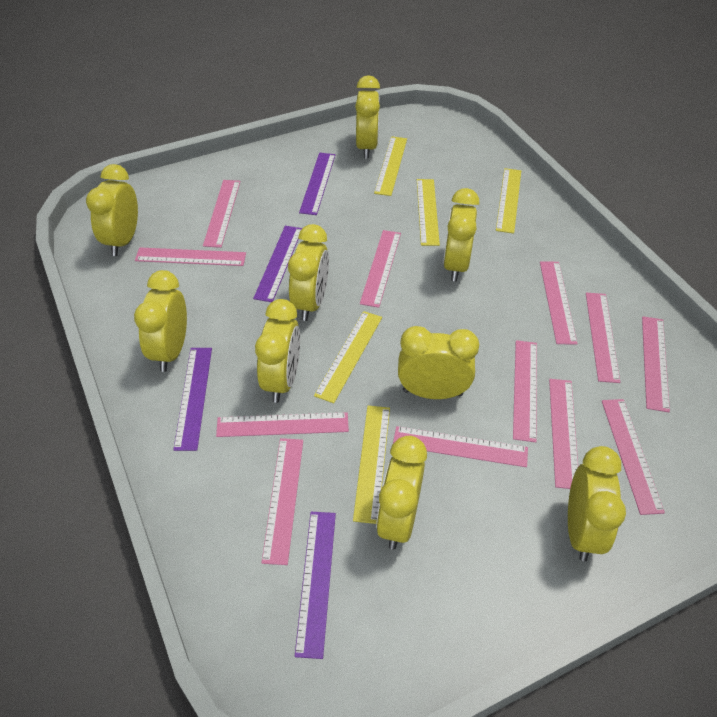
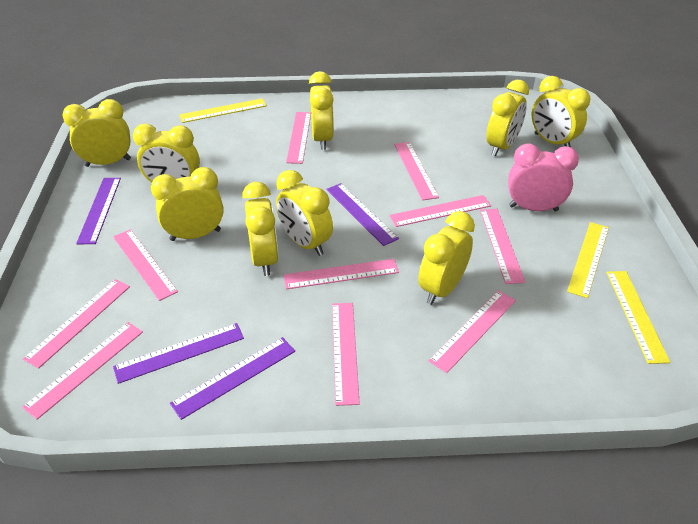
pink clock: none = 0 -> [508,143,579,211] = 1
pink ruler: [135,247,246,266] [203,180,240,248] [216,412,349,437] [261,438,303,565] [360,230,401,308] [393,426,528,467] [513,340,537,442] [540,261,578,345] [549,379,578,489] [586,293,620,383] [602,399,665,515] [642,316,670,412] = 12 -> [22,322,143,420] [23,279,130,369] [113,229,178,301] [284,259,399,289] [286,112,311,164] [332,303,360,406] [390,195,491,227] [395,142,439,201] [428,290,516,373] [480,209,525,284] = 10
yellow ruler: [314,311,382,403] [353,406,390,524] [374,136,407,196] [417,179,440,246] [496,168,521,234] = 5 -> [179,98,267,123] [567,222,609,298] [607,271,670,364] = 3

